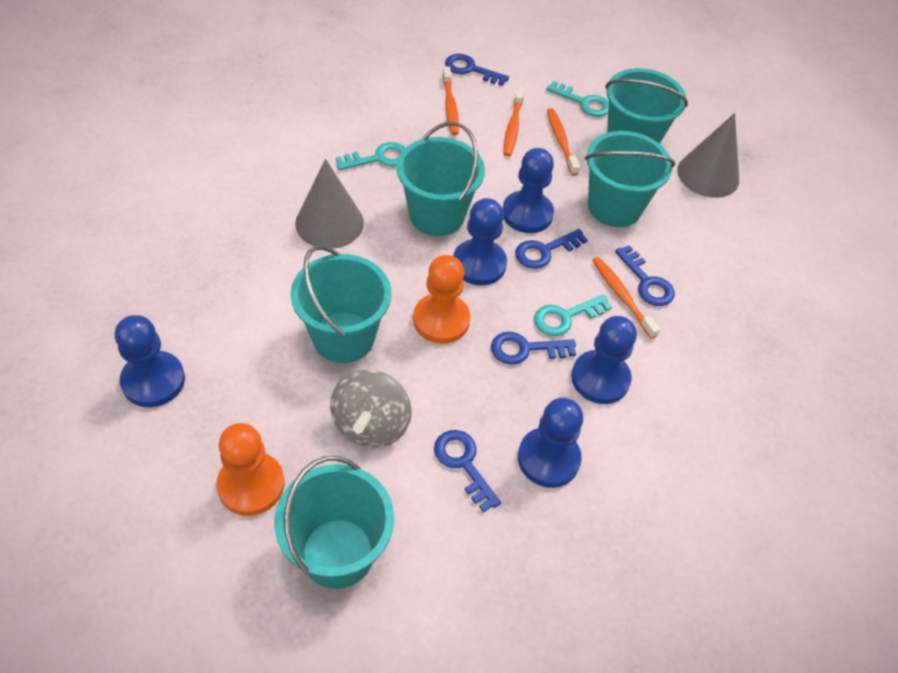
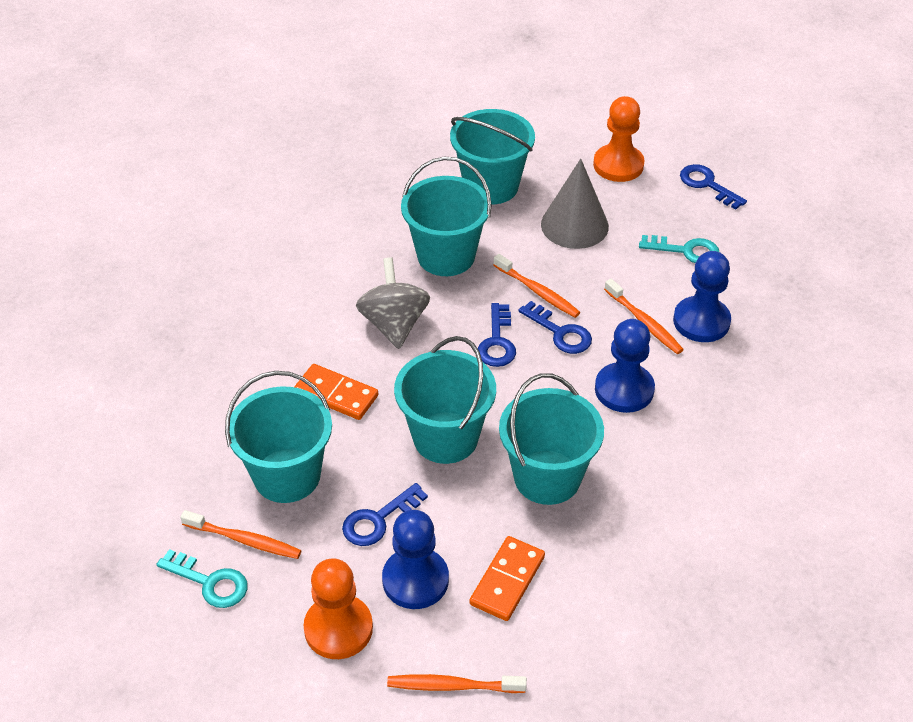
blue key: [434,430,501,512] [445,54,509,86] [491,332,576,365] [515,229,588,269] [615,245,675,306] = 5 -> [342,483,428,546] [477,303,516,367] [519,301,592,354] [680,164,747,210] = 4
blue pawn: [115,315,185,407] [453,198,507,285] [502,148,554,233] [518,398,583,488] [571,316,637,404] = 5 -> [382,510,449,609] [595,319,655,413] [673,251,731,342] = 3
grey cone: [295,159,364,249] [677,113,739,198] = 2 -> [541,159,609,249] = 1
orange domino: none = 0 -> [294,364,378,420] [470,536,545,621] = 2
turquoise key: [336,142,405,170] [534,294,612,336] [546,81,609,117] = 3 -> [156,549,248,608] [639,235,719,263] = 2

